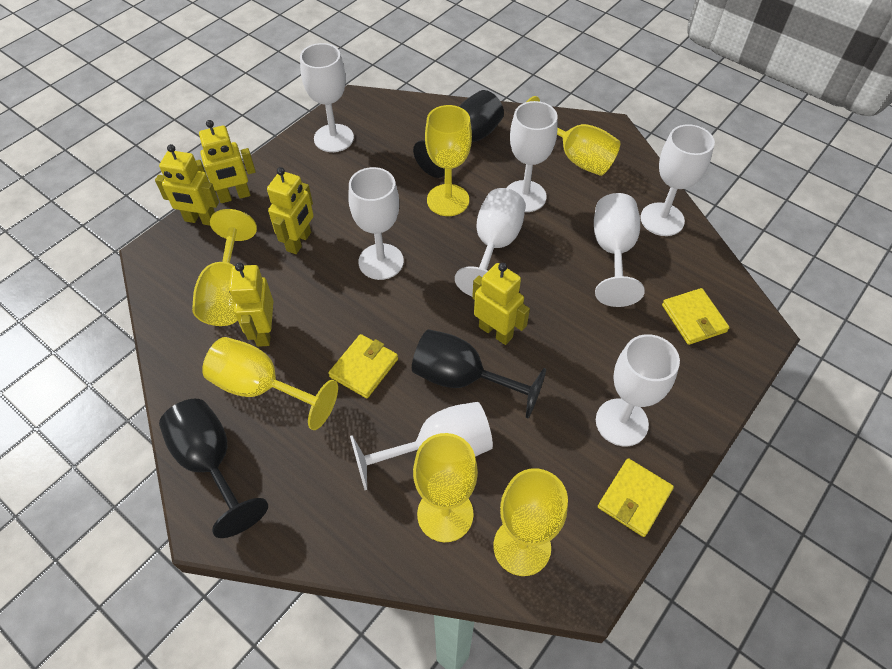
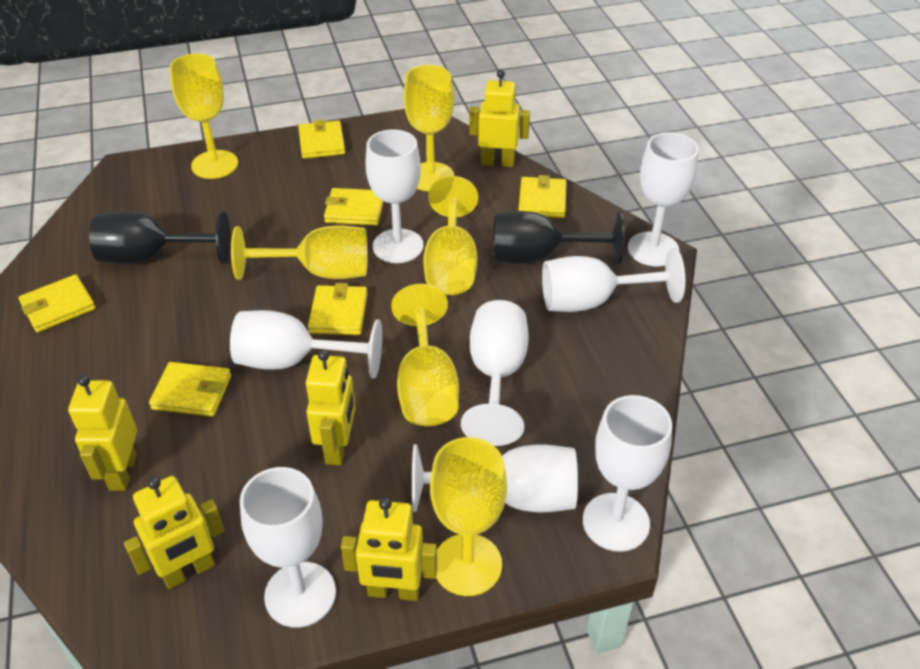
black goblet: [159,399,268,538] [412,329,546,418] [413,90,504,178] = 3 -> [89,211,231,264] [493,211,625,264] = 2
yellow wallet: [328,334,398,398] [598,458,674,537] [662,288,730,345] = 3 -> [18,274,96,333] [149,362,231,417] [298,120,345,159] [308,283,368,335] [324,188,384,225] [518,175,567,218] = 6

